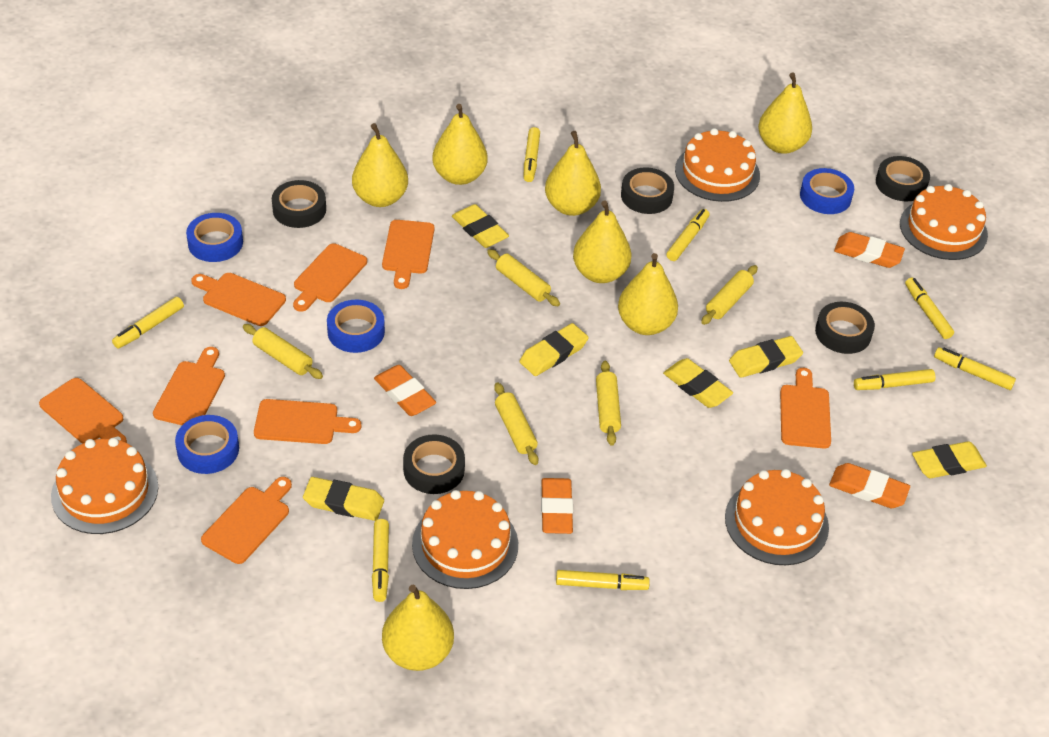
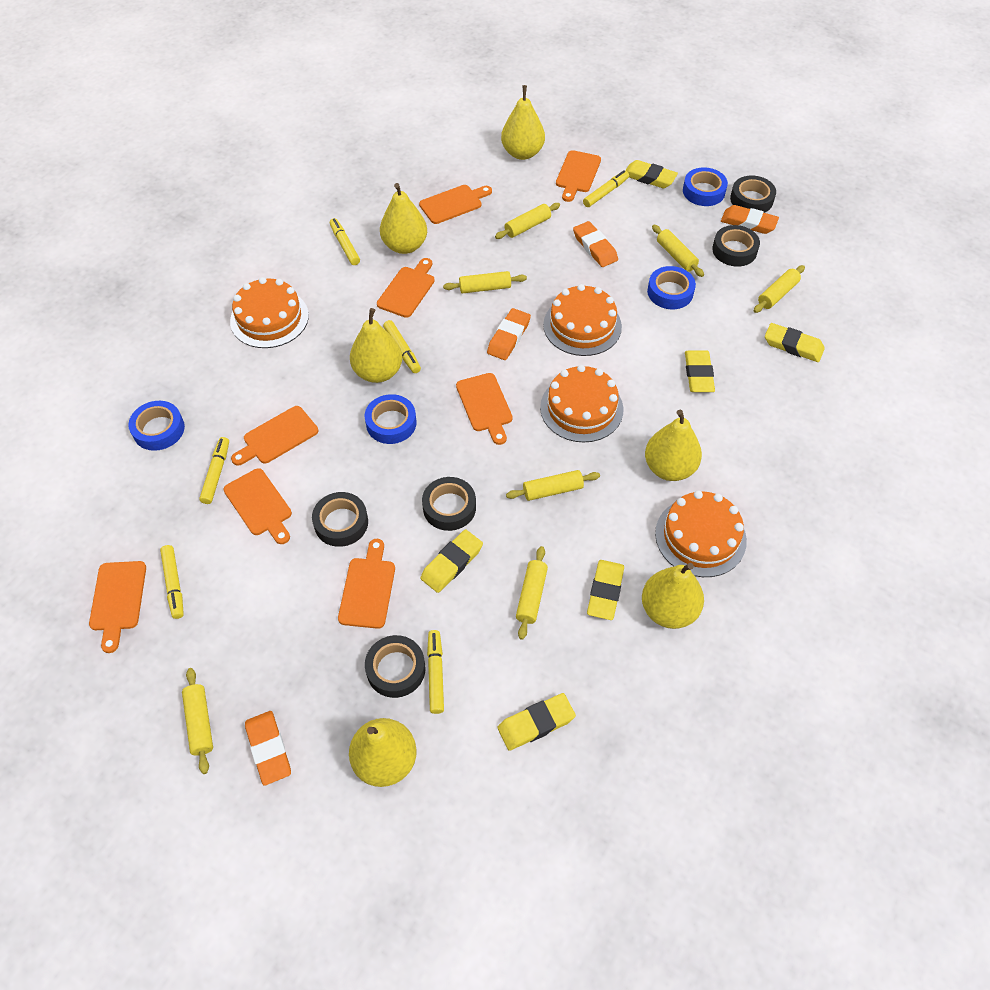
orange cake: [51,438,158,534] [412,490,518,589] [675,128,760,202] [725,469,829,565] [900,184,988,260] = 5 -> [230,277,309,348] [540,365,624,442] [543,284,622,356] [655,491,747,577] = 4
yellow marker: [112,297,184,349] [372,519,389,602] [524,127,540,182] [556,570,650,590] [666,209,709,261] [854,369,935,390] [905,277,954,339] [934,347,1016,390] = 8 -> [160,545,184,619] [199,437,229,504] [330,218,360,265] [383,320,421,373] [427,630,444,714] [583,170,629,207] = 6
yellow pear: [352,123,408,207] [382,585,454,671] [432,104,487,185] [545,131,601,216] [573,200,632,283] [618,253,678,335] [758,72,812,154] = 7 -> [349,718,417,787] [350,308,402,383] [380,183,427,254] [501,85,545,160] [642,563,704,629] [645,410,702,481] = 6
yellow rolling pin: [243,324,323,379] [487,249,560,306] [494,382,538,465] [596,361,621,446] [701,265,758,325] = 5 -> [182,668,213,774] [443,271,527,293] [495,203,560,239] [506,470,600,501] [516,546,548,640] [652,225,704,277] [754,265,805,313] = 7

